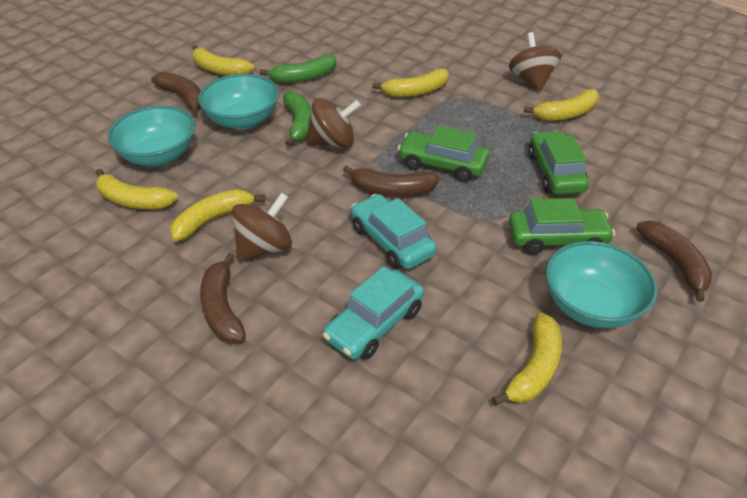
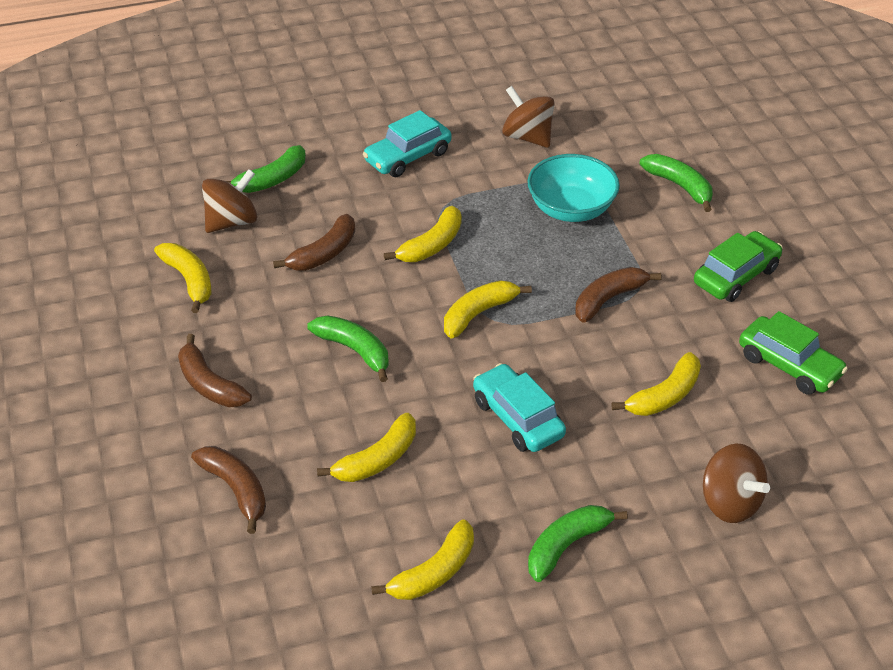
green banana: [260,55,336,83] [283,91,311,146] = 2 -> [226,145,306,193] [307,315,389,382] [528,505,628,582] [639,154,713,212] = 4
green car: [397,125,489,182] [509,198,615,255] [528,131,589,195] = 3 -> [694,231,783,302] [739,311,848,395] = 2
turquoise bowl: [108,106,195,166] [198,74,279,129] [546,241,657,328] = 3 -> [527,154,620,222] = 1

